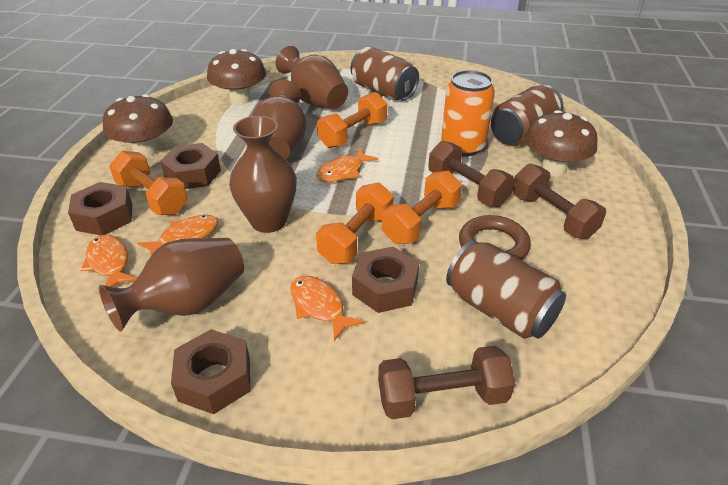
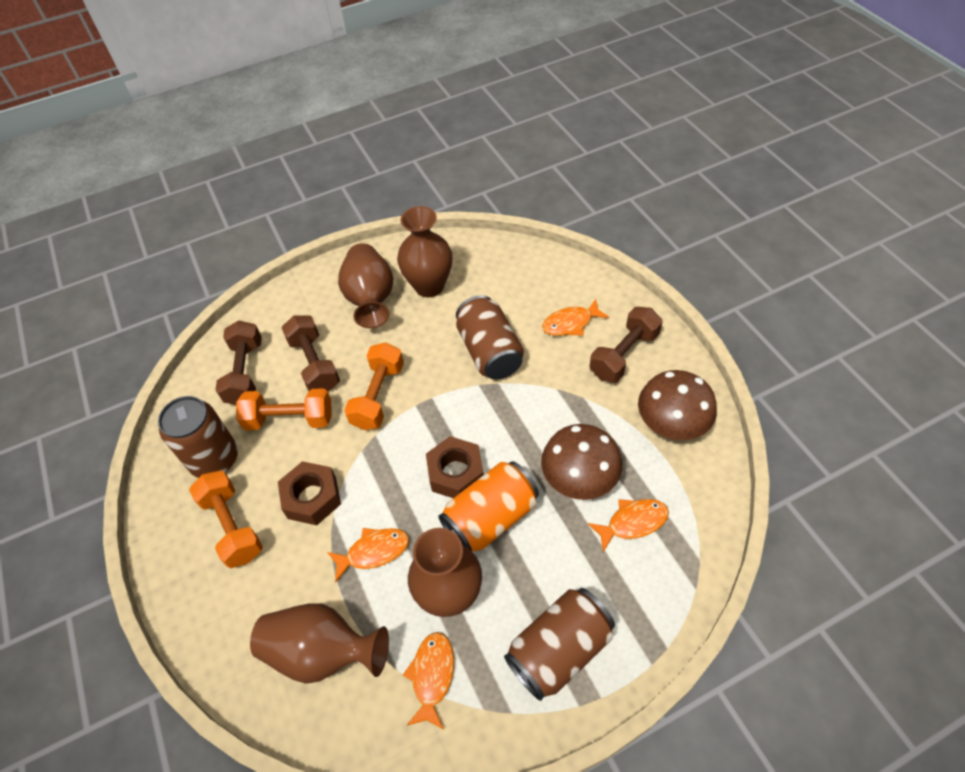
brown mushroom: [103,94,173,157] [207,49,266,105] [525,110,597,176] = 3 -> [541,424,622,500] [638,370,717,440] = 2
brown nut: [68,182,132,235] [160,143,221,189] [171,329,250,414] [352,247,419,313] = 4 -> [278,461,341,525] [426,436,484,498] = 2
brown ring: [459,215,531,260] = 1 -> none = 0
orange dumbbell: [109,151,188,215] [316,182,394,264] [317,92,387,148] [382,171,462,244] = 4 -> [189,471,263,568] [236,388,332,430] [344,342,404,430] = 3

